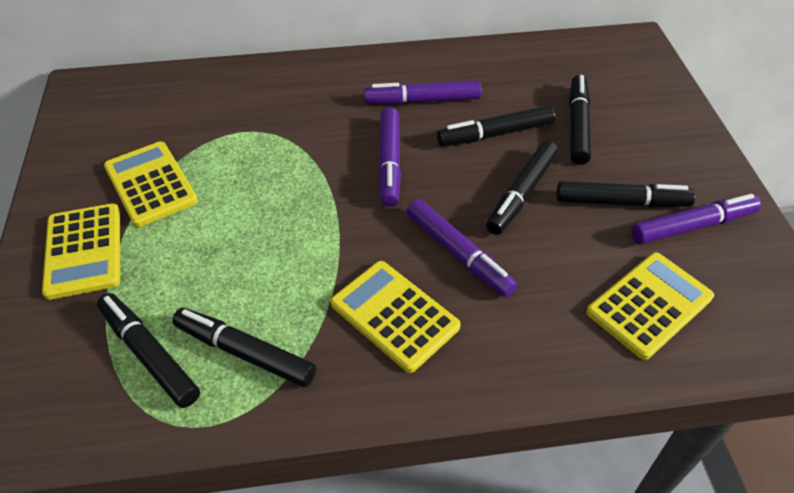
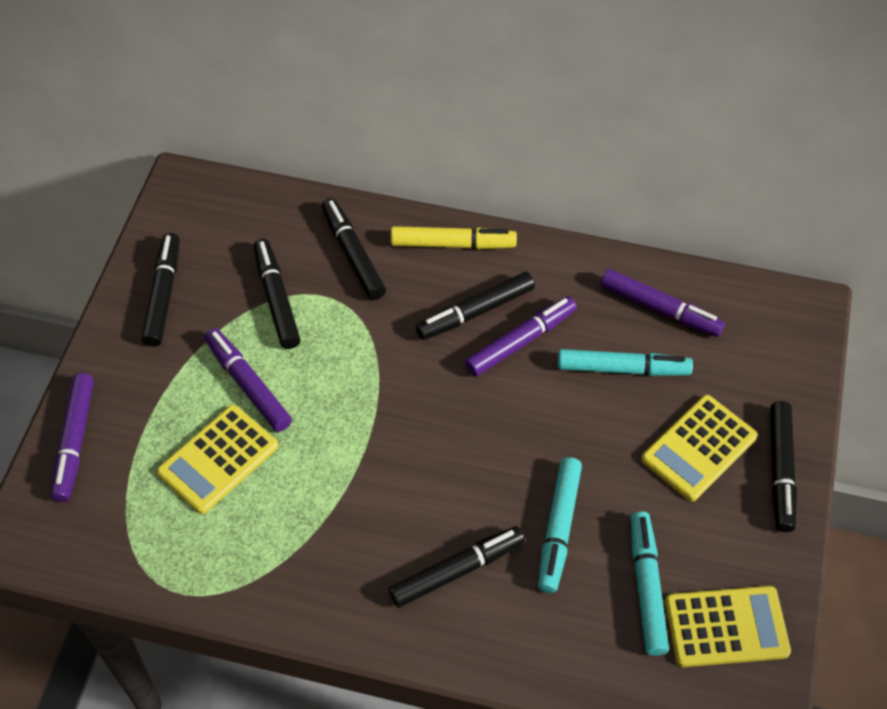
turquoise marker: none = 0 -> [538,457,582,593] [558,349,693,376] [631,511,669,656] = 3
yellow calculator: [42,203,120,300] [104,142,198,227] [330,261,461,373] [586,252,714,360] = 4 -> [157,405,278,514] [641,395,757,502] [665,586,791,667] = 3
yellow marker: none = 0 -> [391,226,517,249] = 1

